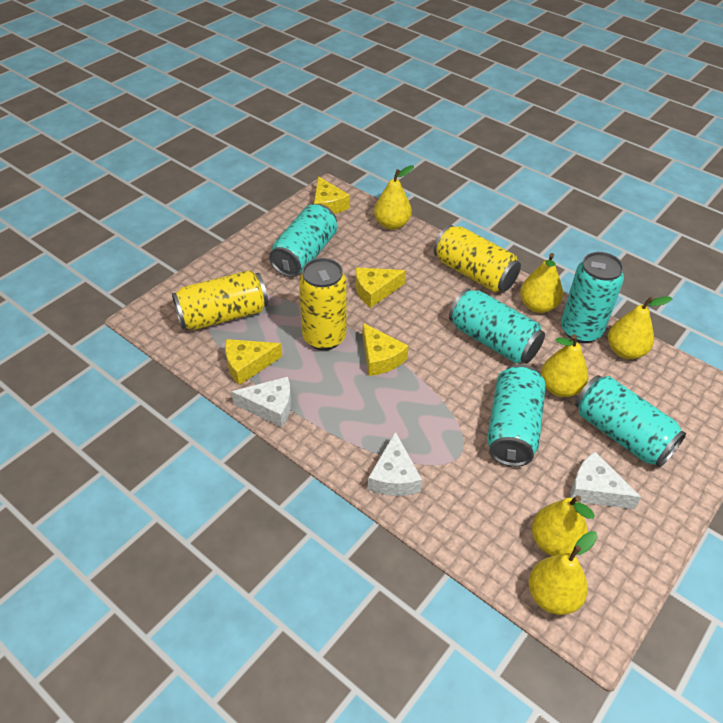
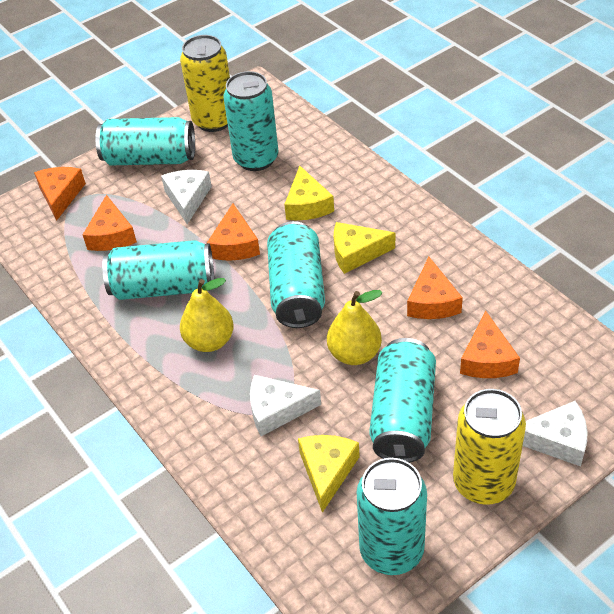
orange cheese: none = 0 -> [34,167,86,221] [83,195,137,251] [207,203,260,261] [407,257,463,319] [460,311,520,378] = 5
turquoise can: [269,204,337,277] [449,288,545,364] [487,364,546,467] [561,252,624,343] [575,375,686,468] = 5 -> [96,117,195,165] [102,240,214,300] [224,71,278,171] [267,221,325,328] [357,458,427,575] [369,338,436,463] = 6
yellow can: [172,270,268,330] [299,258,347,350] [434,225,521,292] = 3 -> [180,35,230,132] [453,389,526,505] = 2
yellow cheese: [225,339,282,385] [314,176,350,214] [356,267,406,308] [363,323,409,376] = 4 -> [284,166,334,220] [298,435,360,513] [334,222,395,274] = 3
yellow pear: [374,165,414,230] [520,253,563,313] [529,531,597,615] [532,496,595,556] [541,334,588,397] [608,296,673,359] = 6 -> [180,278,234,352] [327,290,383,365] = 2

